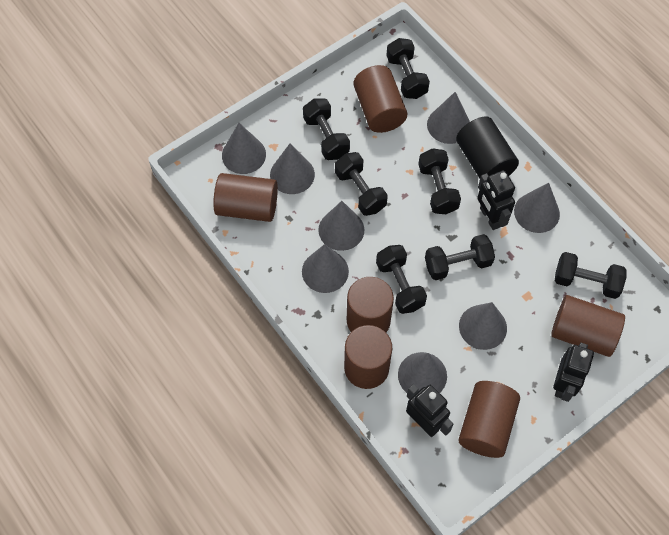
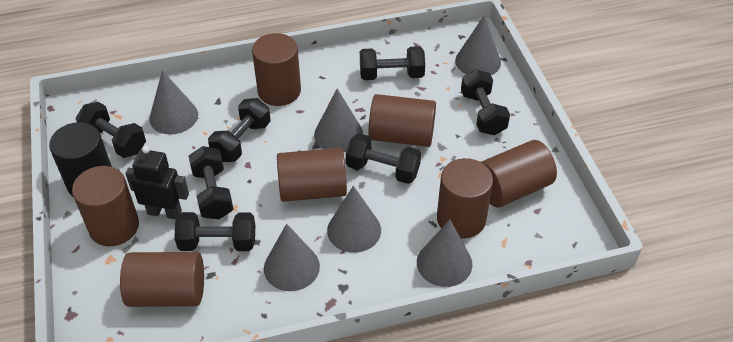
black robot: [406,384,453,437] [477,170,515,230] [553,343,594,402] = 3 -> [125,146,189,219] = 1
brown cylinder: [213,173,278,222] [344,325,392,389] [347,277,394,332] [353,65,408,133] [458,381,520,458] [551,295,625,357] = 6 -> [72,166,139,246] [120,252,204,307] [252,33,301,106] [277,148,347,202] [368,94,436,147] [437,158,493,239] [481,140,557,207] = 7
grey cone: [222,123,266,174] [270,144,315,194] [302,244,349,293] [318,201,364,251] [398,352,447,393] [427,92,470,144] [459,302,507,350] [514,183,560,233] = 8 -> [149,70,198,135] [264,224,320,291] [314,89,363,153] [327,186,381,253] [417,220,472,287] [455,15,501,75] = 6

